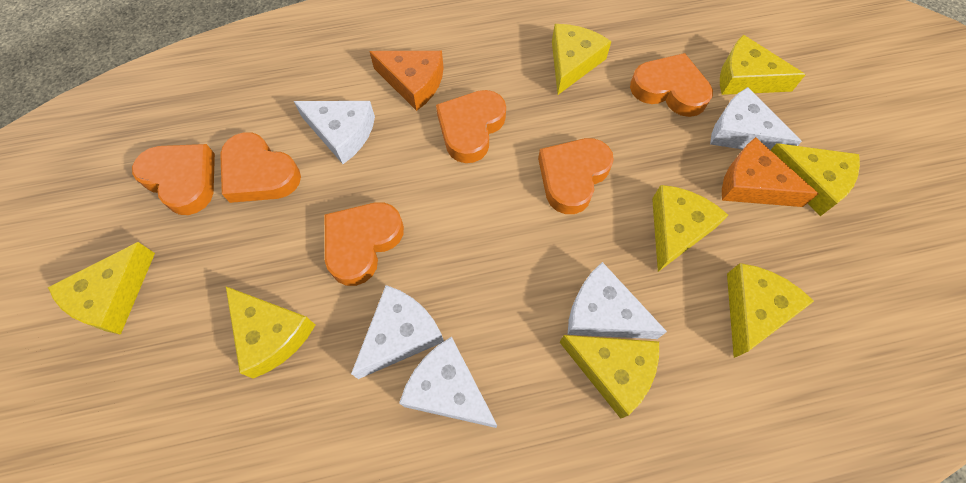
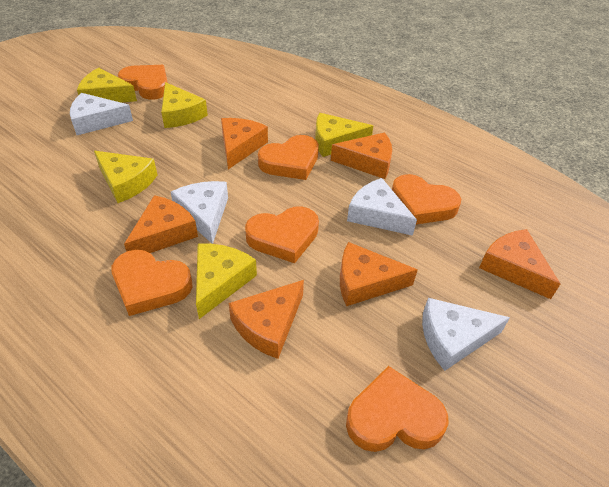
orange cheese: [369,51,444,111] [722,137,818,207] = 2 -> [124,195,198,253] [221,118,268,169] [229,280,304,359] [331,132,392,179] [340,242,418,306] [479,229,560,299] = 6
white cheese: [294,101,375,164] [351,285,444,379] [399,337,497,428] [568,262,667,339] [710,87,802,150] = 5 -> [70,93,133,135] [171,181,228,244] [347,178,417,236] [422,298,510,371] = 4
yellow cheese: [48,242,155,335] [226,286,315,378] [552,24,612,95] [560,335,659,419] [652,185,728,272] [720,35,806,95] [727,263,814,358] [771,143,860,216] = 8 -> [77,68,137,103] [94,151,157,203] [161,82,208,128] [196,244,257,319] [315,113,373,157] = 5

